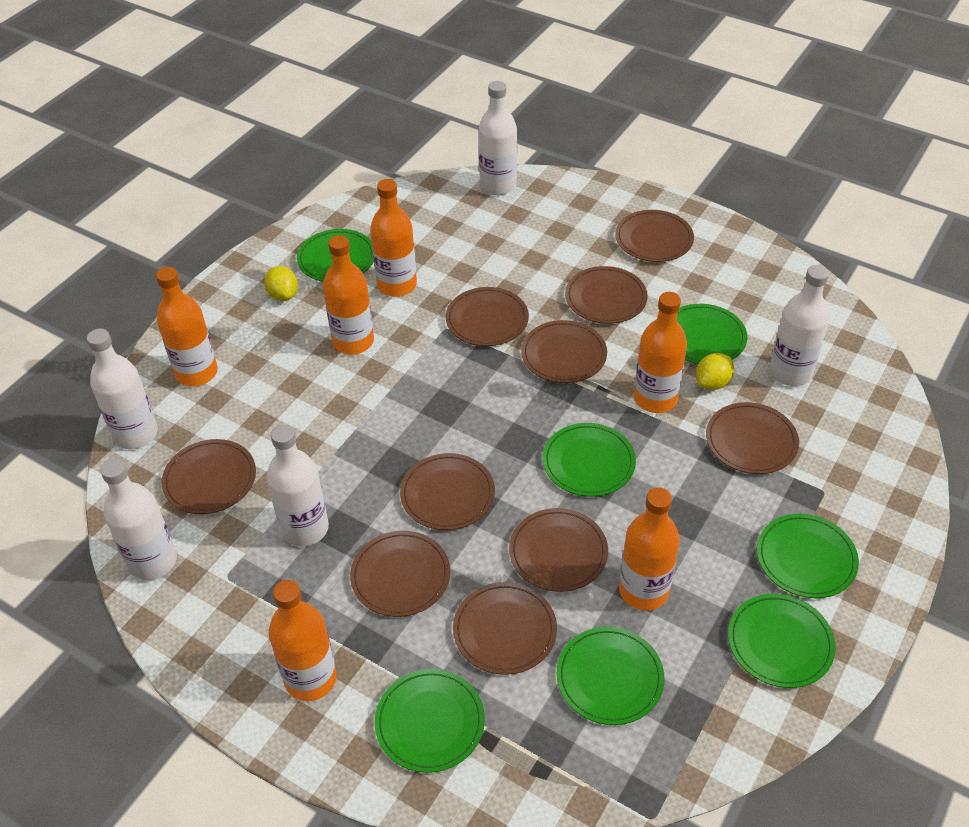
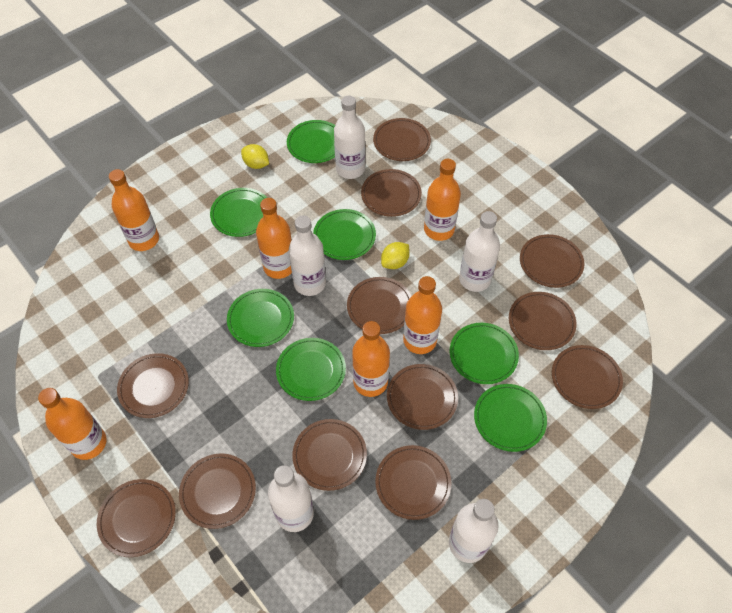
brown plate: [162,439,256,514] [350,531,451,617] [400,453,495,530] [446,287,529,346] [453,582,557,675] [509,508,608,592] [521,320,607,383] [565,266,648,324] [615,210,694,262] [706,402,799,474] = 10 -> [97,479,176,557] [117,353,189,418] [179,454,256,529] [292,419,367,491] [347,277,411,334] [361,169,422,217] [373,118,431,161] [375,445,451,520] [387,364,458,430] [509,292,577,350] [520,234,585,288] [552,345,623,409] = 12

